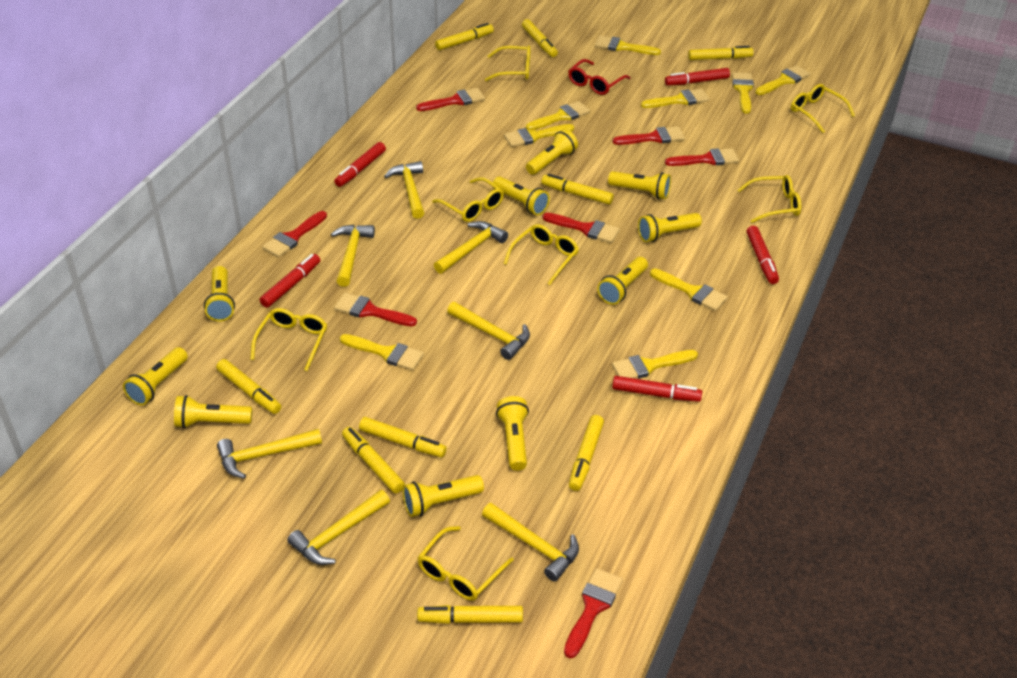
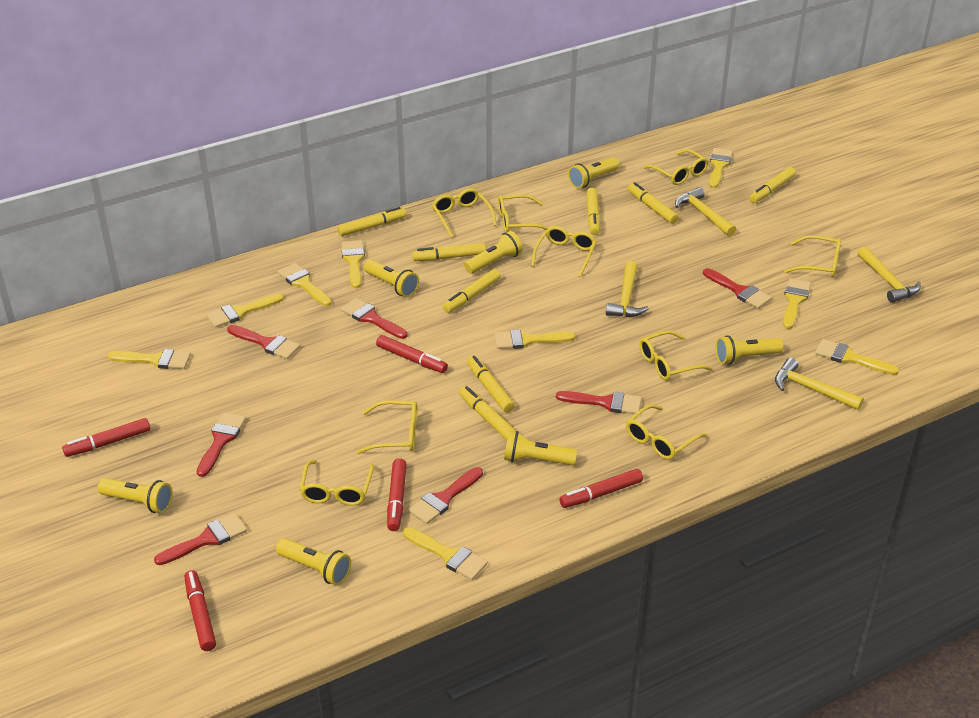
red glasses: [568,59,630,95] = 1 -> none = 0
yellow flashlight: [123,347,188,405] [174,395,252,428] [204,266,235,321] [403,475,484,517] [493,177,550,215] [496,396,529,471] [526,129,578,175] [597,257,648,305] [608,171,671,199] [638,213,702,242] = 10 -> [98,478,173,513] [276,538,351,585] [364,259,419,297] [464,231,523,274] [504,431,577,466] [568,157,620,188] [715,335,784,365] = 7
yellow glasses: [250,308,327,371] [417,526,514,601] [432,177,504,222] [485,45,531,81] [503,224,579,285] [738,175,801,223] [791,84,855,133] = 7 -> [300,460,374,506] [356,400,417,454] [432,188,497,238] [498,194,548,233] [531,226,597,277] [626,404,707,460] [639,330,713,380] [643,149,708,185] [784,235,841,277] = 9
yellow hammer: [217,429,322,479] [287,490,390,565] [331,225,375,287] [384,161,424,219] [434,221,508,274] [447,302,530,360] [482,503,579,582] = 7 -> [606,261,649,317] [675,187,736,237] [775,358,864,410] [858,247,921,303] = 4
yellow marker: [216,359,281,414] [342,427,405,493] [359,417,447,457] [417,605,523,624] [435,23,494,50] [522,19,558,57] [541,174,614,204] [569,415,604,491] [688,46,754,60] = 9 -> [337,207,406,236] [412,243,486,261] [443,269,501,313] [459,386,516,440] [467,356,515,412] [586,188,600,235] [628,182,679,224] [749,167,796,203] = 8

